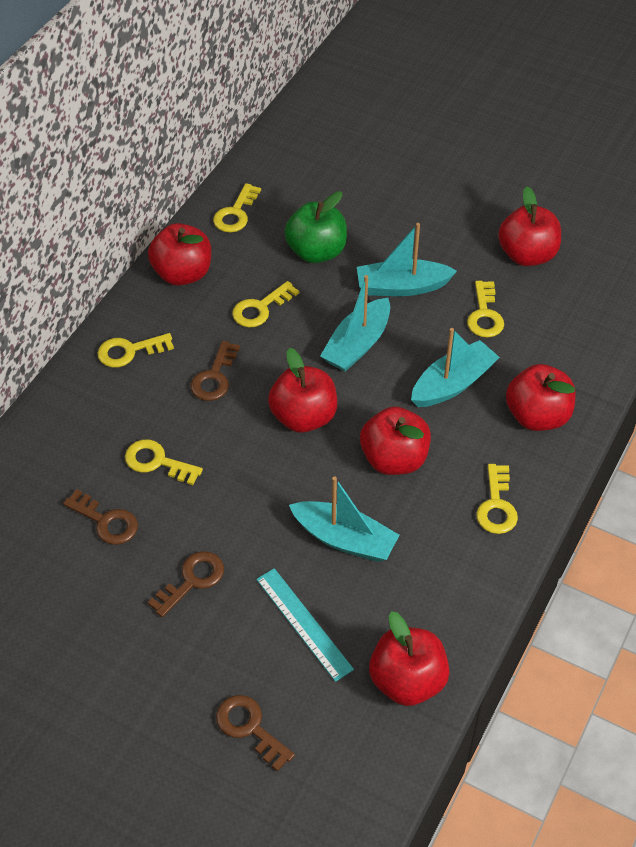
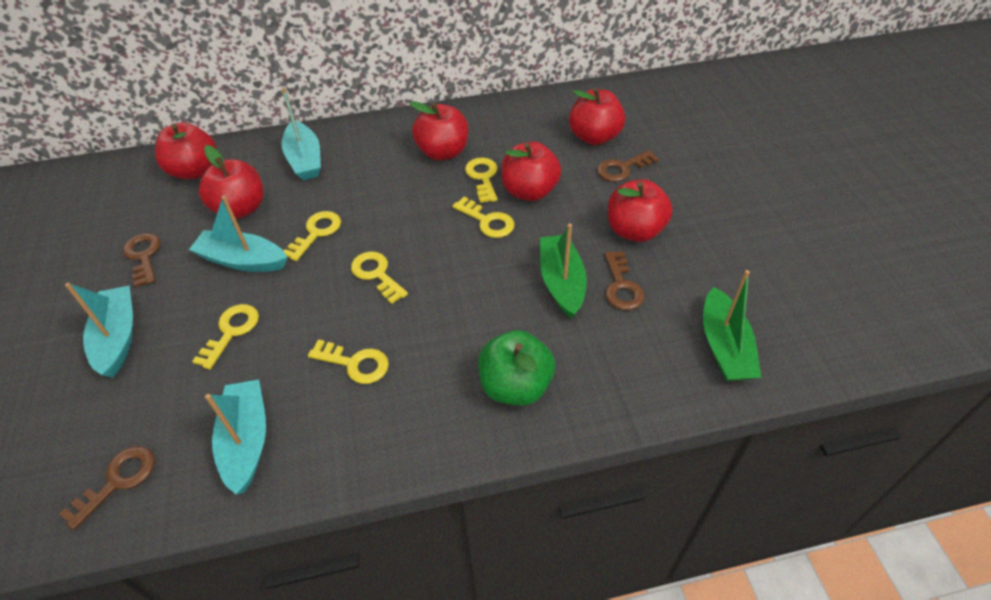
green boat: none = 0 -> [540,224,587,318] [703,270,761,381] = 2
turquoise ruler: [256,568,354,682] = 1 -> none = 0

